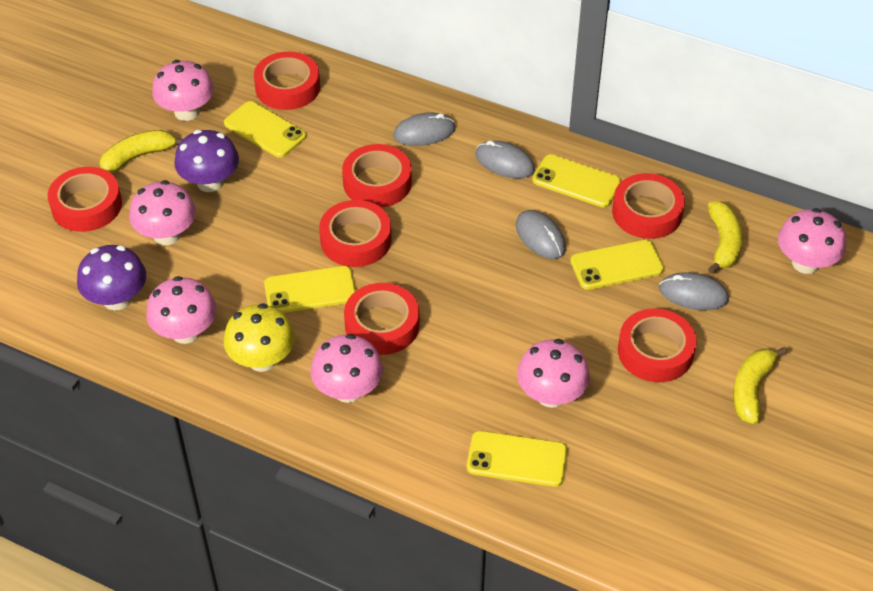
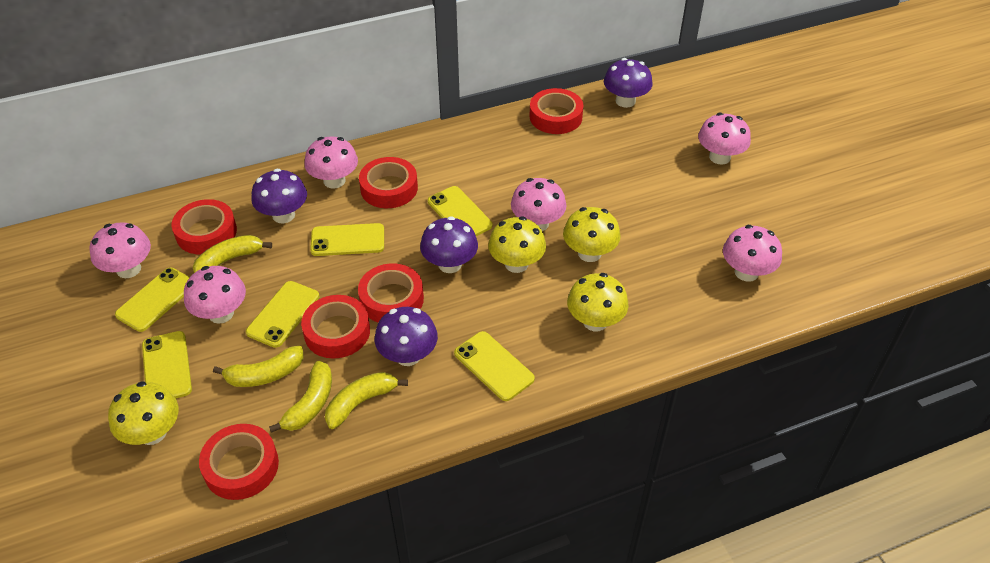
grey mouse: [393,112,456,146] [475,141,535,179] [516,210,566,259] [659,272,729,310] = 4 -> none = 0
purple mushroom: [77,245,146,310] [174,130,239,192] = 2 -> [251,169,307,223] [375,307,438,366] [420,216,478,273] [604,58,653,108] = 4
red tape: [48,167,122,232] [254,52,320,110] [319,200,392,267] [342,144,412,208] [344,283,420,355] [612,173,685,239] [618,309,697,382] = 7 -> [171,199,237,254] [199,424,279,500] [301,295,370,359] [358,263,424,323] [359,157,418,208] [529,88,583,134] = 6
yellow banana: [99,130,183,173] [708,201,743,274] [733,347,787,424] = 3 -> [193,235,272,273] [213,346,304,387] [269,361,332,433] [325,372,408,429] = 4
yellow mushroom: [224,303,295,372] = 1 -> [108,381,179,445] [488,217,546,273] [563,207,620,262] [567,273,629,331] = 4
yellow phone: [224,101,306,158] [264,266,356,313] [467,431,567,487] [532,154,621,208] [570,240,664,290] = 5 -> [115,268,190,332] [142,331,192,399] [246,281,319,348] [310,223,384,256] [428,186,492,236] [454,331,535,401] = 6

